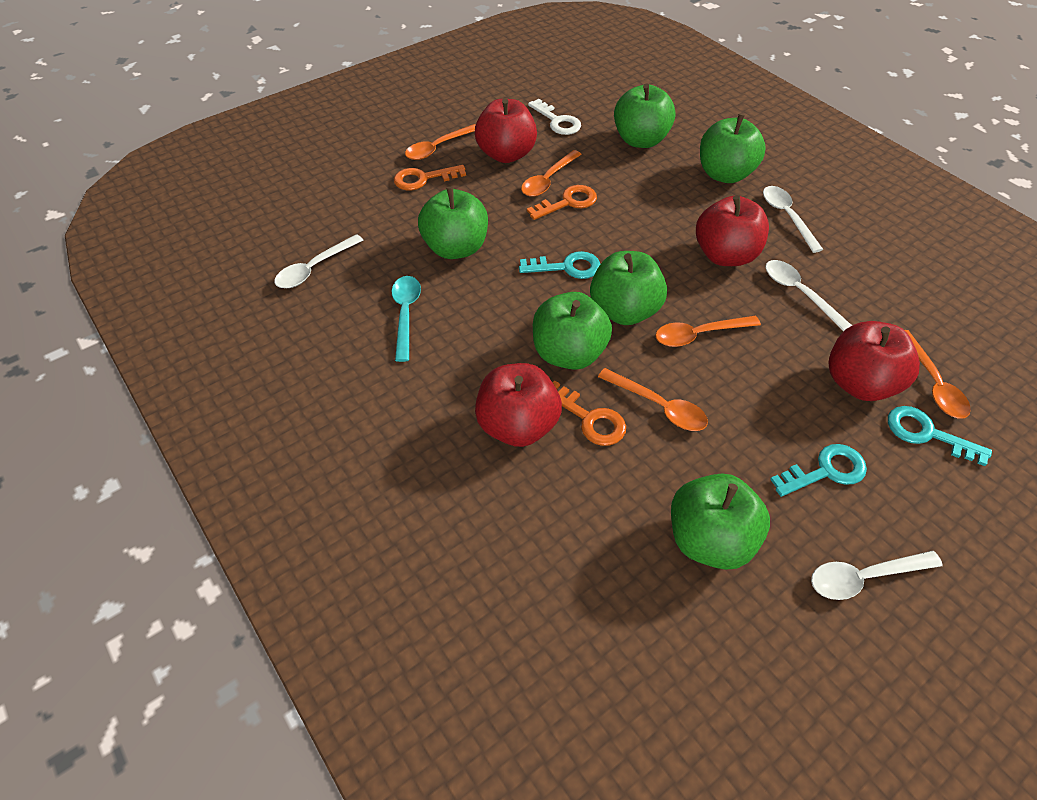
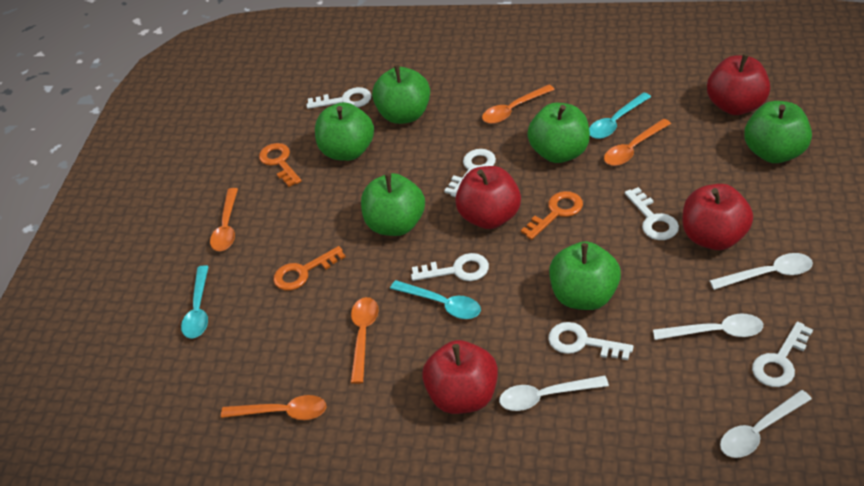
turquoise key: [519,251,601,279] [770,444,867,497] [888,406,992,466] = 3 -> none = 0
turquoise spoon: [392,276,421,362] = 1 -> [181,265,209,338] [390,280,481,319] [589,92,651,139] = 3
white key: [528,99,581,135] = 1 -> [306,87,371,109] [411,253,489,281] [444,149,496,197] [548,322,634,360] [625,187,679,240] [752,322,813,387] = 6

